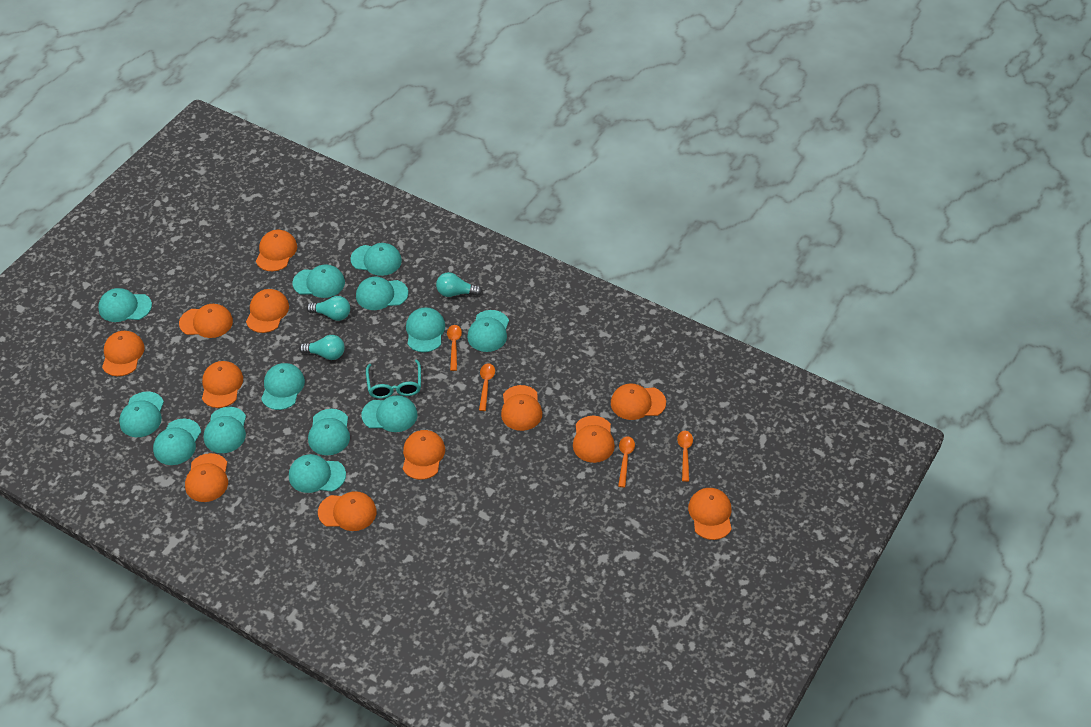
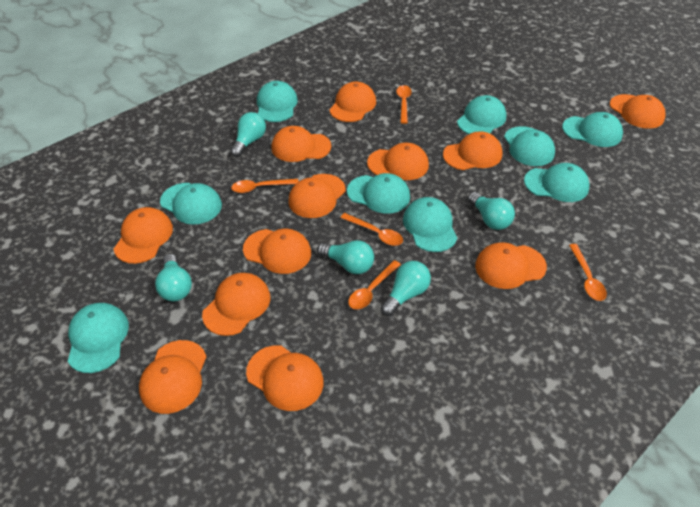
orange spoon: [447,325,462,371] [479,363,495,411] [618,436,635,487] [677,431,693,482] = 4 -> [231,179,299,193] [340,213,403,246] [348,260,401,309] [396,85,412,124] [569,244,607,301] = 5
turquoise cap: [98,288,152,322] [119,392,164,437] [153,418,201,465] [204,407,246,453] [261,363,305,410] [289,454,346,493] [293,264,345,298] [308,409,350,455] [350,243,402,276] [356,277,408,310] [361,395,417,432] [406,307,445,352] [467,310,509,352] = 13 -> [68,303,129,373] [160,183,222,225] [257,81,298,122] [347,173,410,214] [403,197,457,252] [457,95,507,134] [504,126,555,166] [524,163,590,202] [562,112,623,147] = 9
turquoise glasses: [366,359,421,399] = 1 -> none = 0
turquoise light bulb: [299,335,344,360] [306,296,350,321] [436,272,482,297] = 3 -> [155,254,192,301] [230,112,266,157] [317,240,374,274] [381,261,431,316] [468,192,515,230] = 5

